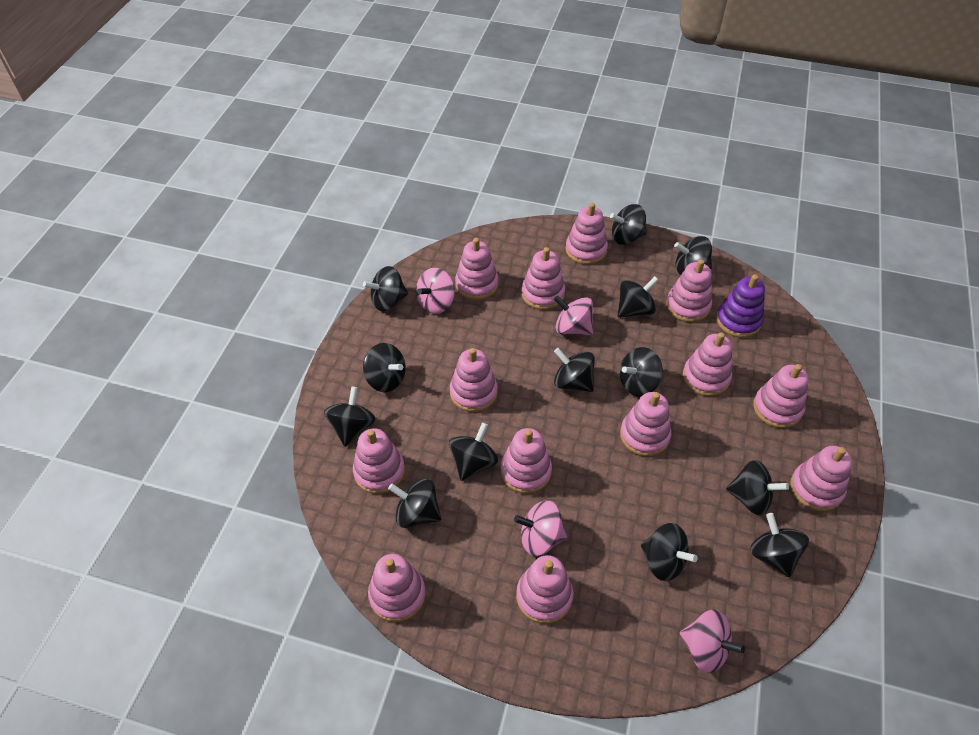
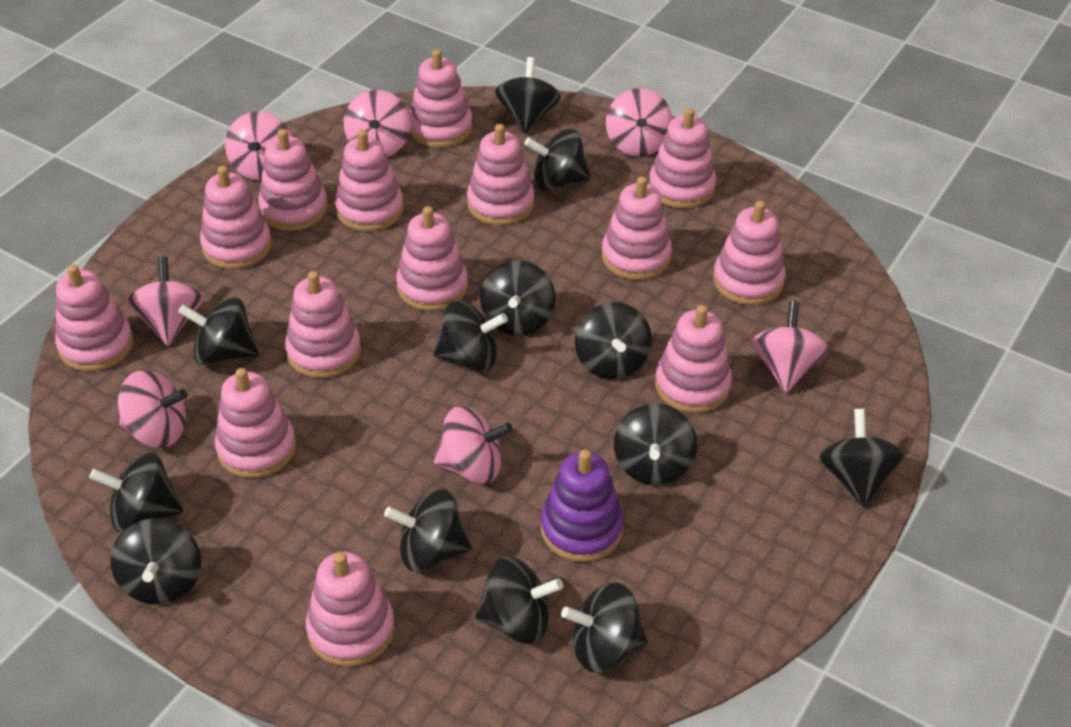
pink spinning top: [416,268,455,314] [514,500,567,556] [554,295,594,335] [680,609,745,673] = 4 -> [118,370,187,448] [126,256,204,346] [225,111,292,181] [344,90,411,157] [434,406,513,484] [606,88,673,157] [751,301,830,393] = 7
pink stacking toy: [353,428,405,494] [368,554,426,622] [450,348,498,412] [455,238,498,300] [501,428,552,494] [516,555,574,624] [522,247,565,310] [566,203,608,265] [620,392,671,456] [666,259,712,322] [683,332,732,396] [753,364,809,428] [790,446,852,512] = 13 -> [55,264,134,372] [200,166,272,269] [215,368,296,478] [258,129,328,231] [285,271,361,378] [306,552,395,667] [335,130,404,232] [396,206,468,311] [409,49,472,148] [467,124,534,225] [602,176,672,280] [649,108,716,208] [655,305,732,413] [713,201,786,305] = 14

